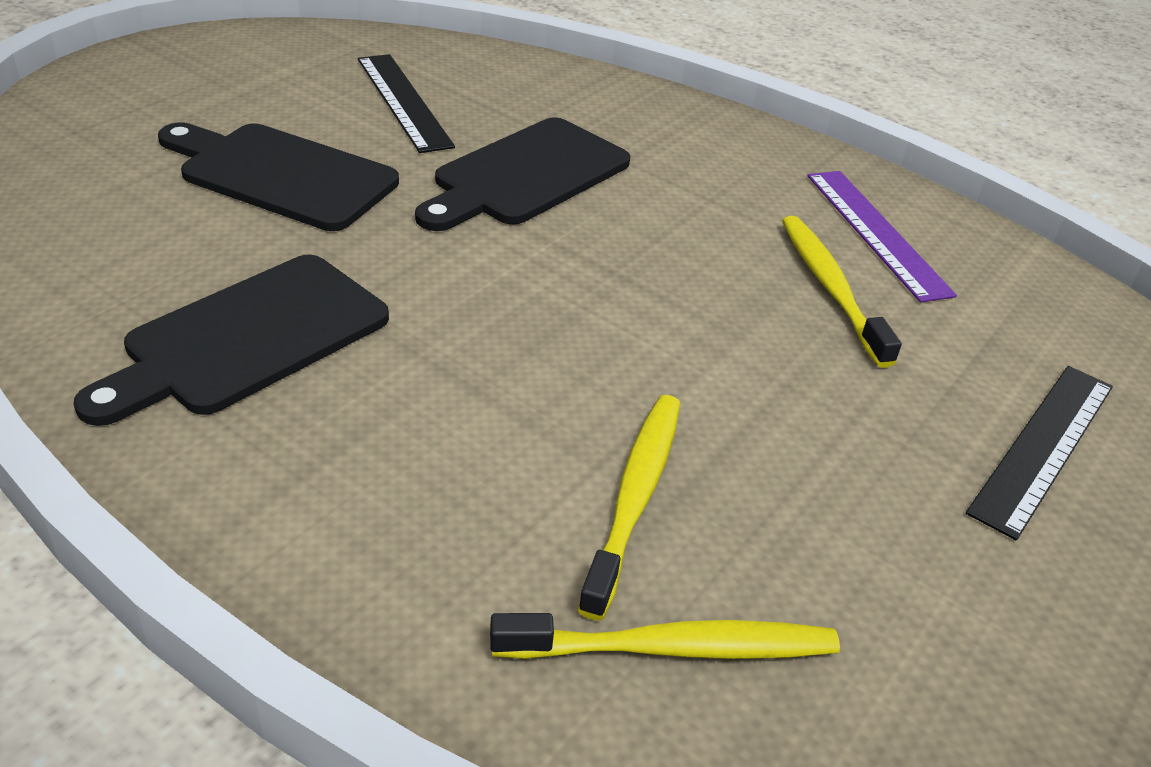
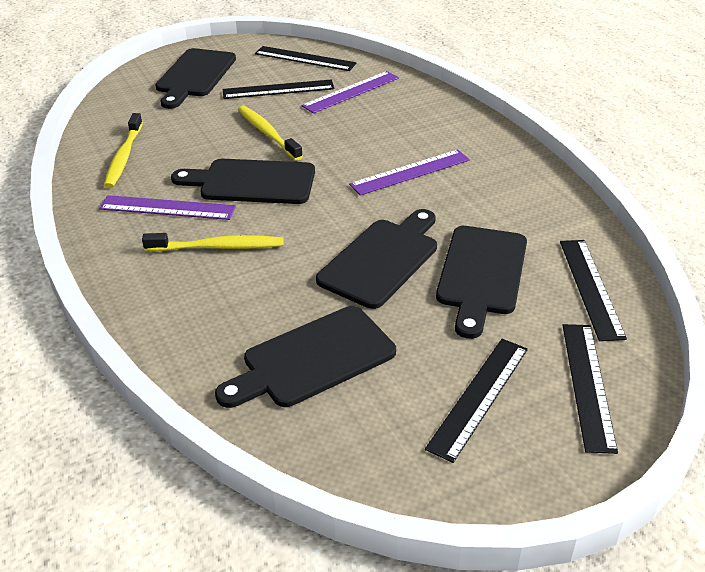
black cutting board: [73,255,389,426] [158,122,399,231] [415,117,630,231] = 3 -> [156,48,236,109] [171,159,315,204] [215,306,396,408] [316,209,437,309] [436,226,527,339] = 5
black ruler: [358,54,455,153] [966,366,1113,540] = 2 -> [223,79,334,99] [255,46,357,71] [425,339,528,463] [560,240,627,341] [562,324,618,454] = 5
purple ruler: [807,171,957,302] = 1 -> [99,195,236,220] [301,71,399,113] [349,149,470,196] = 3

